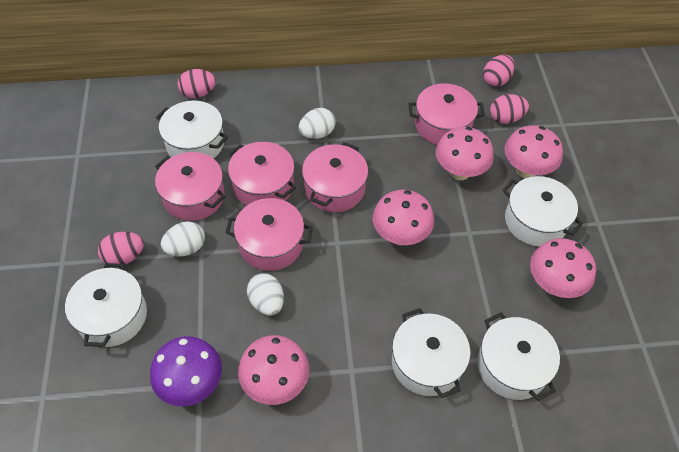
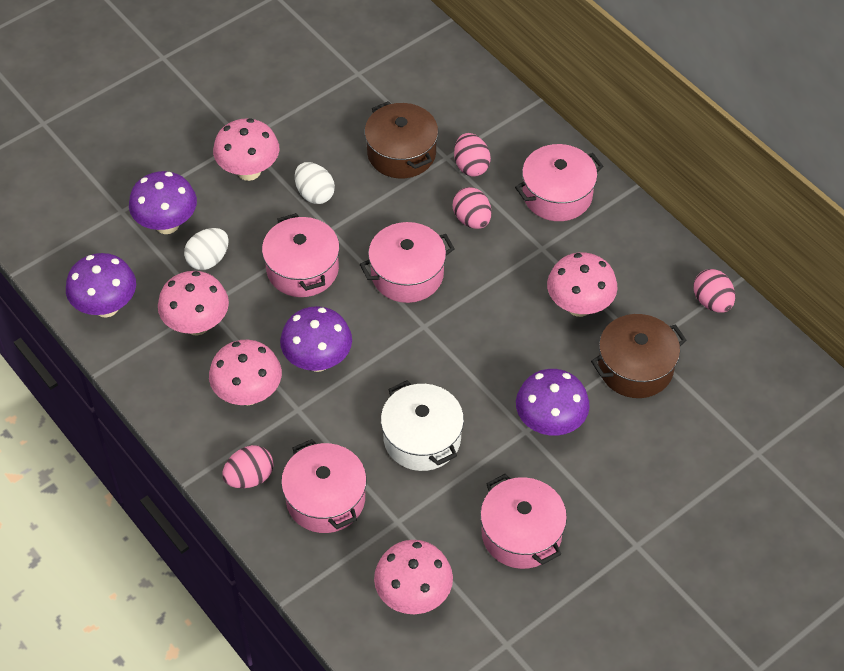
brown pot: none = 0 -> [365,101,438,178] [591,314,687,398] = 2
purple mushroom: [150,336,222,406] = 1 -> [66,253,136,318] [129,171,197,234] [280,306,352,372] [516,369,590,436] = 4
white egg: [161,221,205,256] [247,273,284,316] [299,108,336,139] = 3 -> [184,228,229,270] [295,162,335,204] = 2
white pot: [65,263,147,347] [156,101,228,159] [392,308,470,398] [477,313,560,401] [503,176,583,246] = 5 -> [381,380,464,471] = 1

